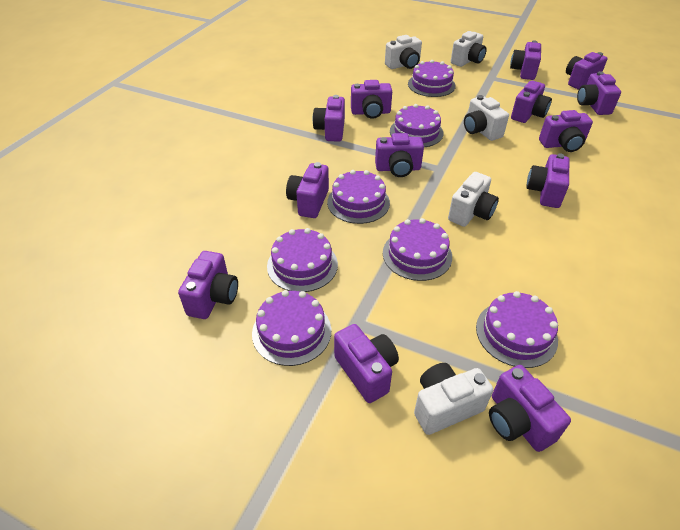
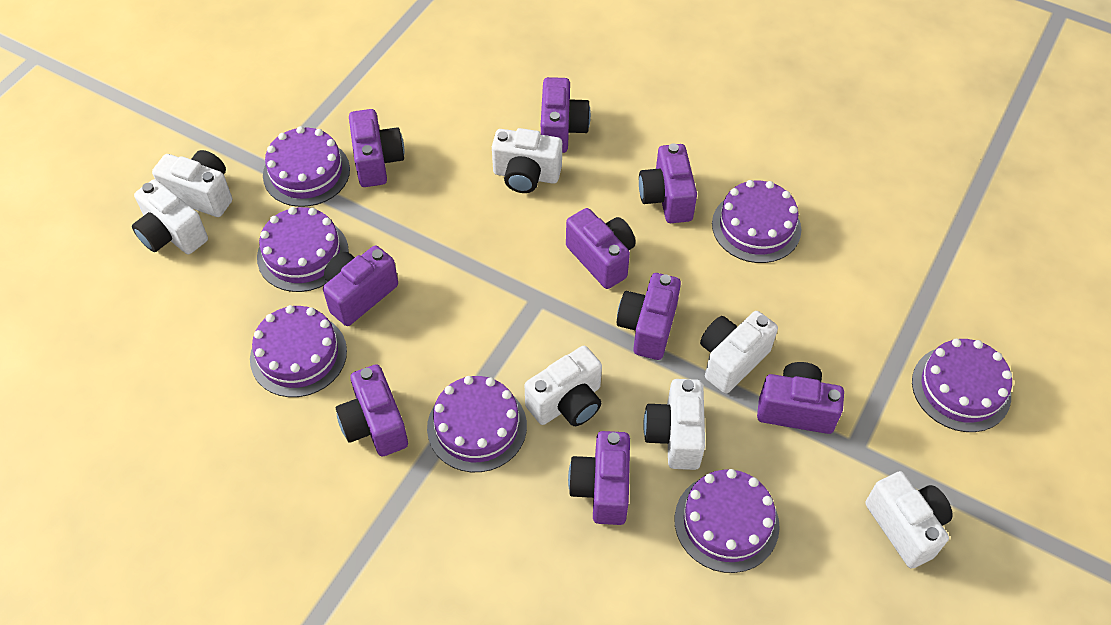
purple camera: [178,251,238,319] [286,162,329,218] [313,95,345,142] [334,324,399,403] [351,80,392,119] [375,133,424,177] [489,365,571,452] [510,40,541,80] [511,81,552,123] [526,153,569,208] [539,110,593,152] [566,52,607,89] [577,71,621,115] = 13 -> [323,245,398,326] [336,364,408,456] [349,109,404,187] [541,77,591,153] [566,208,636,289] [568,431,630,525] [617,273,681,360] [639,143,697,223] [757,362,844,434] = 9
white camera: [385,35,422,69] [414,363,493,435] [448,172,499,227] [451,31,487,67] [464,95,509,141] = 5 -> [132,179,208,254] [152,150,232,217] [492,128,562,193] [525,346,602,426] [643,379,705,470] [700,311,778,394] [866,471,953,569] = 7

